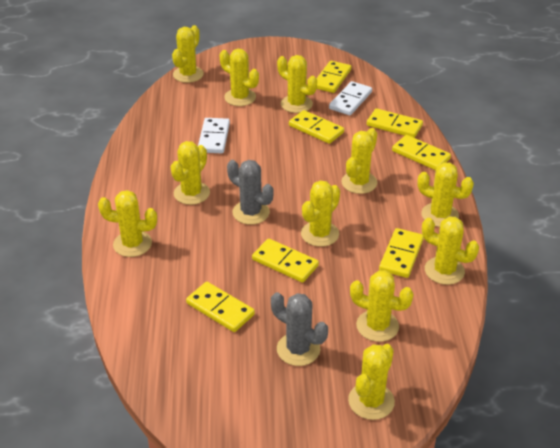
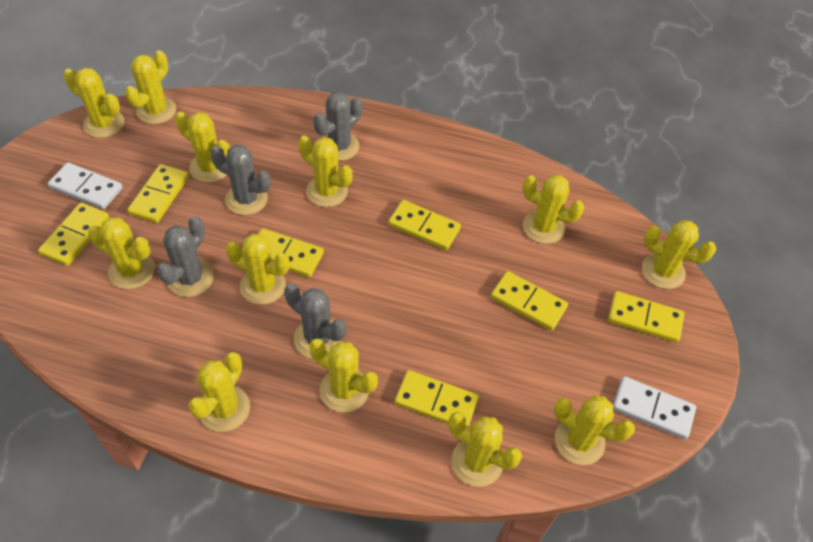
grey cactus: [227,160,274,225] [271,292,328,366] = 2 -> [157,216,214,297] [210,145,271,215] [284,284,346,358] [313,92,363,161] = 4
yellow cactus: [98,190,157,257] [171,141,210,205] [172,25,204,83] [220,49,259,106] [277,55,317,113] [301,180,340,247] [341,128,377,194] [348,344,395,420] [350,271,414,342] [417,162,474,227] [422,216,479,285] = 11 -> [63,68,124,138] [88,217,155,289] [125,50,176,124] [175,112,230,183] [188,352,250,432] [226,234,290,305] [298,136,353,207] [309,338,378,412] [449,412,522,487] [522,175,585,244] [554,395,635,465] [642,220,716,289] = 12

